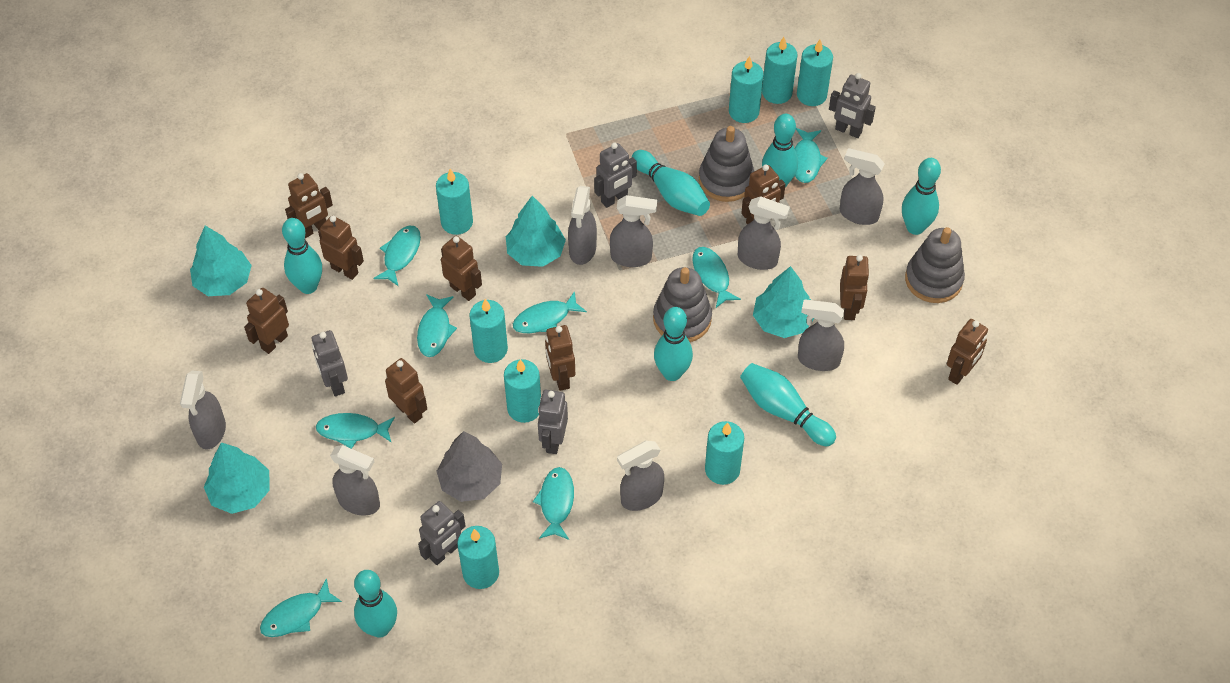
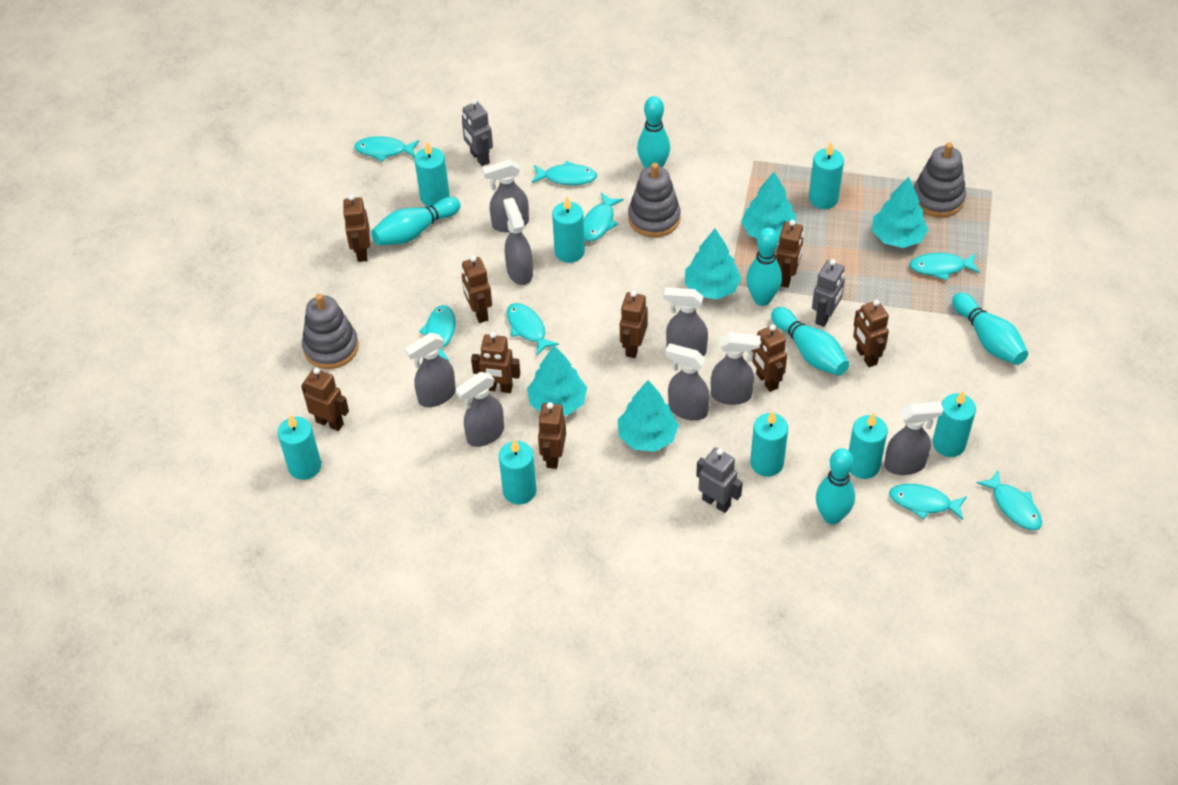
grey robot: [311,330,348,396] [418,501,466,565] [538,390,568,454] [594,143,637,208] [829,73,876,138] = 5 -> [462,99,493,166] [696,448,743,513] [812,259,845,327] = 3
grey tree: [436,431,502,502] = 1 -> none = 0
turquoise bowling pin: [282,218,322,294] [354,570,397,638] [632,150,710,216] [654,307,693,381] [740,363,836,446] [762,114,798,187] [902,158,941,235] = 7 -> [371,197,461,245] [637,96,670,168] [746,227,782,306] [771,307,849,376] [816,448,855,524] [952,293,1028,365] = 6
turquoise tree: [190,226,252,296] [204,442,270,514] [506,196,566,267] [753,266,814,338] = 4 -> [527,345,587,416] [618,380,679,452] [685,229,742,299] [741,172,797,240] [872,177,928,248] = 5

